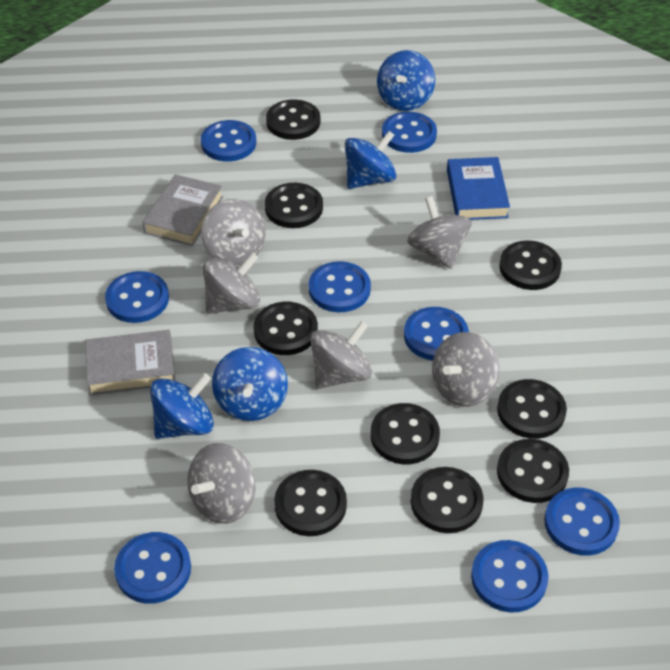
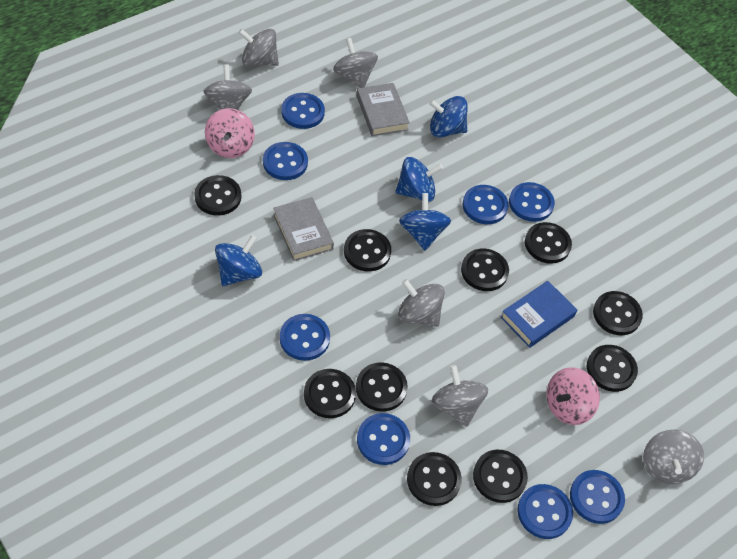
black button: [254,302,318,355] [265,183,323,228] [266,99,320,140] [274,470,347,536] [371,403,440,464] [411,467,484,533] [497,379,567,439] [497,439,569,503] [499,240,562,290] = 9 -> [194,175,241,216] [304,369,356,418] [344,229,391,271] [356,362,408,412] [407,452,462,506] [461,249,509,291] [473,450,528,503] [525,222,572,264] [587,345,638,392] [593,291,643,335] = 10
pink spinning top: none = 0 -> [205,108,255,158] [547,367,600,425] = 2

